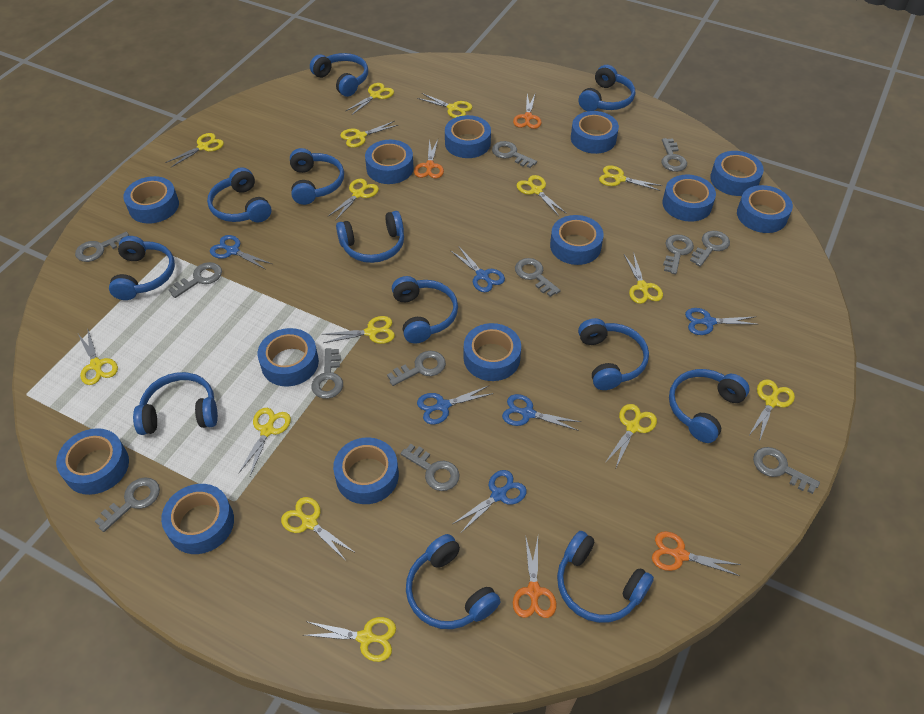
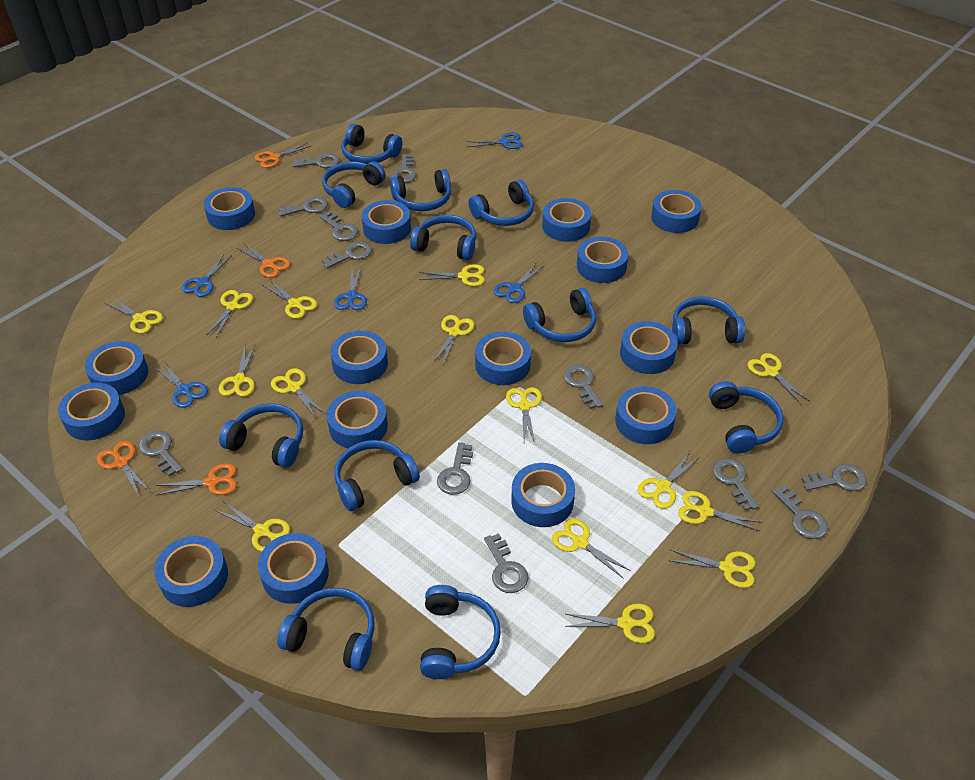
blue scissors: [210,235,272,270] [417,386,494,424] [450,246,505,292] [453,470,527,533] [502,394,581,431] [685,308,759,335] = 6 -> [153,362,208,408] [182,254,232,297] [334,267,367,310] [466,133,523,149] [494,262,545,303] = 5
blue tape: [56,428,129,495] [123,176,179,223] [161,484,234,554] [258,328,319,386] [333,437,399,504] [365,140,414,184] [445,115,491,158] [464,323,521,381] [550,215,604,265] [571,111,619,154] [662,174,716,222] [710,151,764,196] [737,185,793,233] = 13 -> [58,383,125,440] [85,341,148,395] [154,536,228,607] [204,187,255,230] [258,533,329,604] [327,391,388,448] [330,331,388,384] [362,200,411,244] [475,332,531,385] [511,463,575,527] [542,198,591,242] [577,237,628,283] [615,386,677,444] [620,321,678,374] [651,190,702,233] = 15

